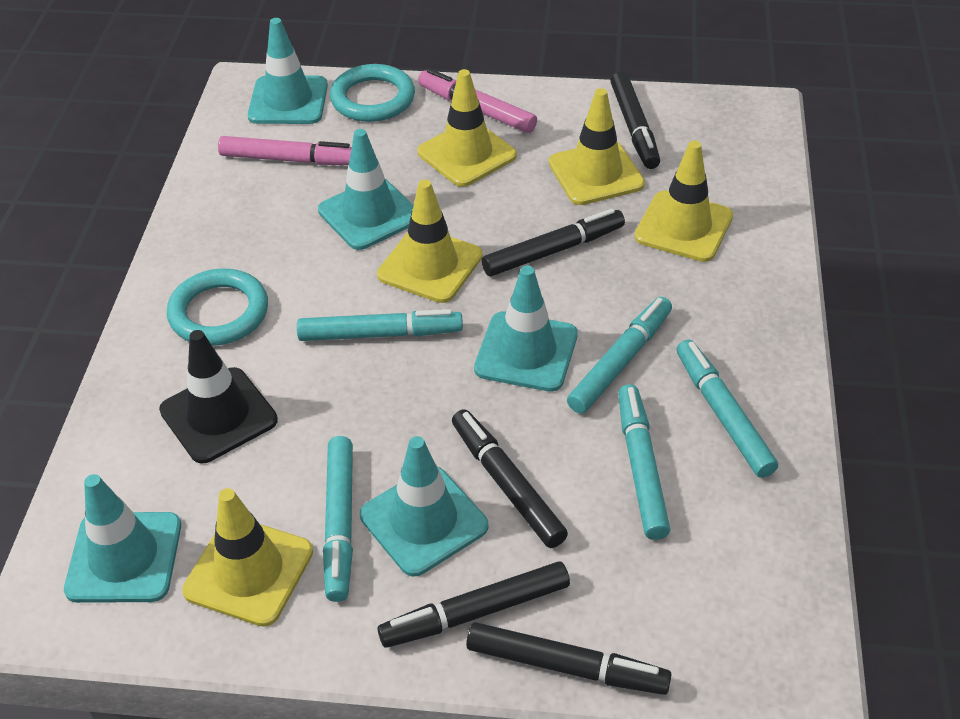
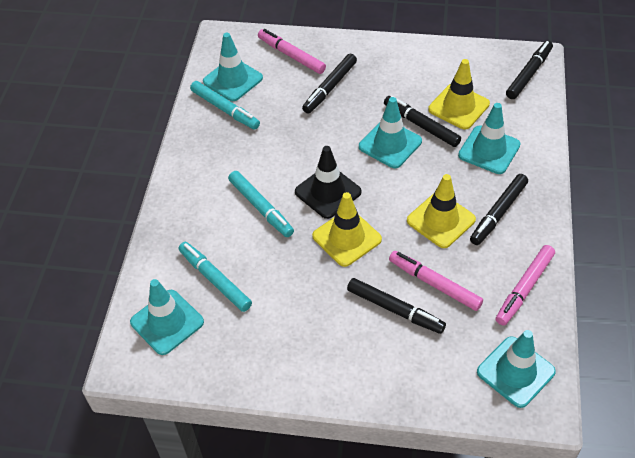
pink marker: [218,136,352,165] [418,68,537,133] = 2 -> [258,29,326,74] [389,251,483,311] [496,245,555,326] = 3
turquoise marker: [297,309,463,341] [323,436,353,602] [567,297,672,414] [618,384,670,540] [676,339,778,478] = 5 -> [178,242,252,312] [190,81,260,130] [228,171,294,237] = 3
turquoise ring: [167,268,268,346] [330,64,415,122] = 2 -> none = 0
yellow traffic cone: [182,488,313,627] [377,179,483,303] [417,69,517,187] [549,88,645,205] [634,141,733,262] = 5 -> [312,192,382,267] [407,174,476,248] [428,59,490,129] = 3

